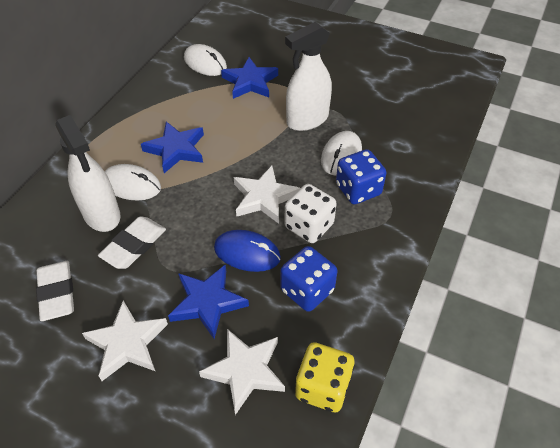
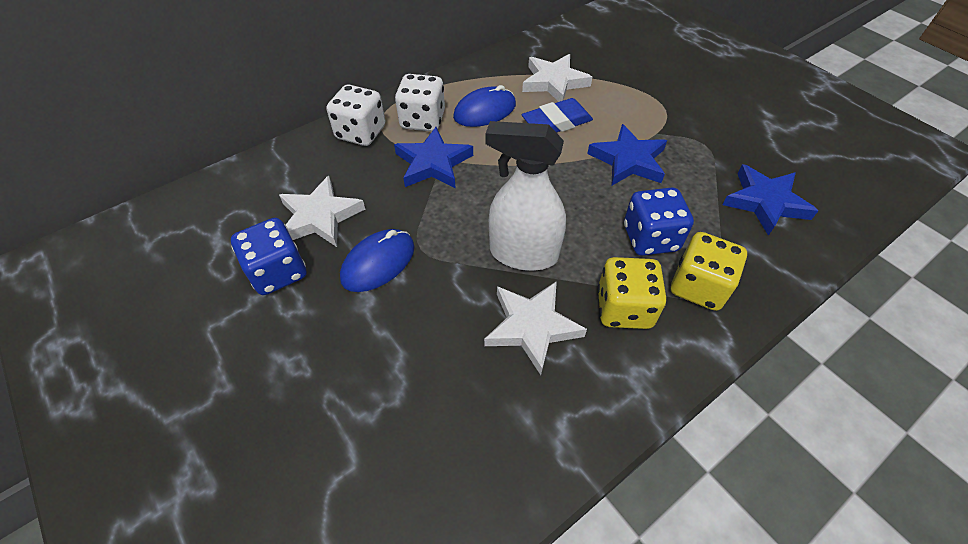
blue eraser: none = 0 -> [522,98,593,133] = 1
blue mouse: [214,230,281,272] = 1 -> [340,229,415,292] [453,85,516,127] = 2
white dice: [285,184,337,243] = 1 -> [326,85,385,146] [395,74,445,132] = 2
white eraser: [36,261,74,321] [98,217,166,269] = 2 -> none = 0
white mouse: [104,164,161,201] [184,44,227,76] [321,131,362,176] = 3 -> none = 0
white spray bottle: [55,115,120,232] [285,22,332,131] = 2 -> [486,121,566,271] = 1
yellow dice: [295,342,355,413] = 1 -> [597,257,667,329] [671,232,747,311] = 2

